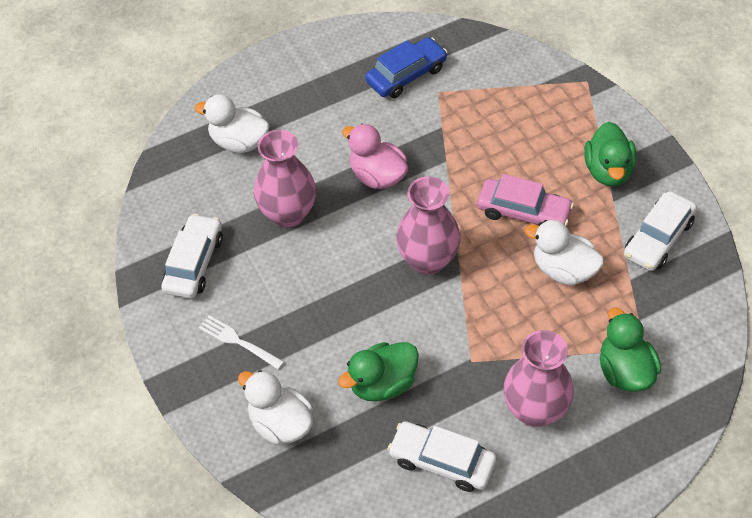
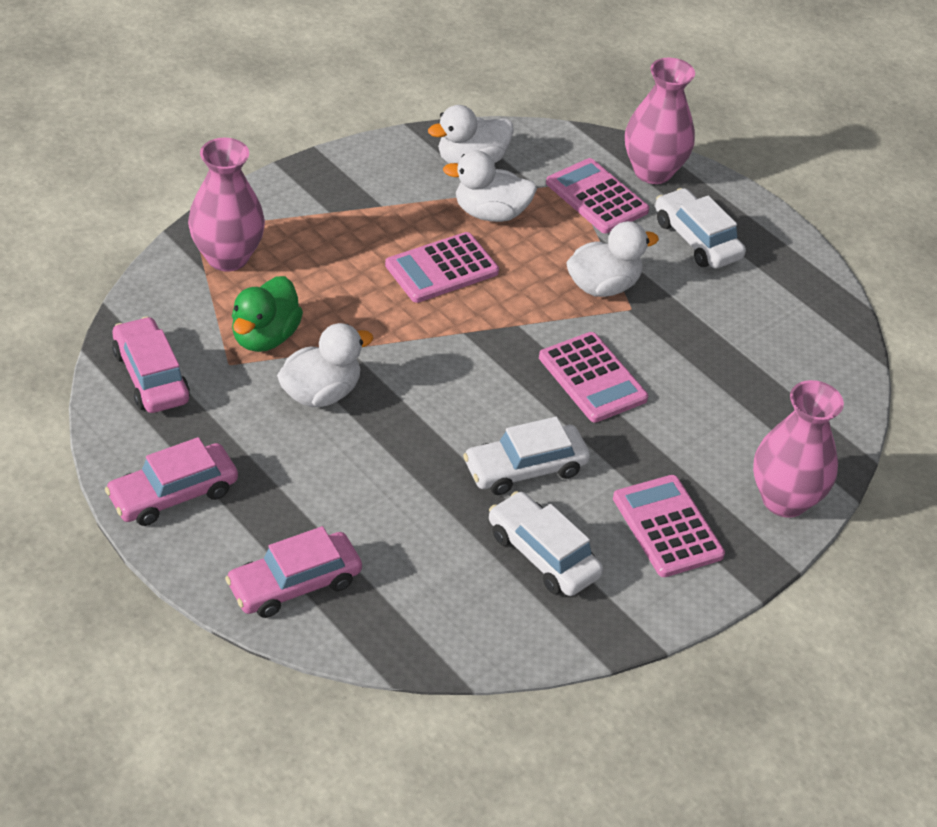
blue car: [365,37,448,98] = 1 -> none = 0
green duck: [338,342,419,401] [584,122,636,187] [600,308,661,392] = 3 -> [232,276,303,352] = 1
pink calculator: none = 0 -> [385,232,499,303] [539,332,648,423] [546,158,649,233] [613,475,725,577] = 4
pink car: [477,174,574,226] = 1 -> [105,437,238,526] [112,316,190,413] [225,526,362,618] = 3
pink duck: [342,124,408,189] = 1 -> none = 0
white duck: [195,94,270,153] [238,370,313,445] [524,220,604,286] = 3 -> [277,323,373,407] [428,105,514,164] [443,151,537,222] [566,221,659,297] = 4
white fork: [199,315,284,369] = 1 -> none = 0

